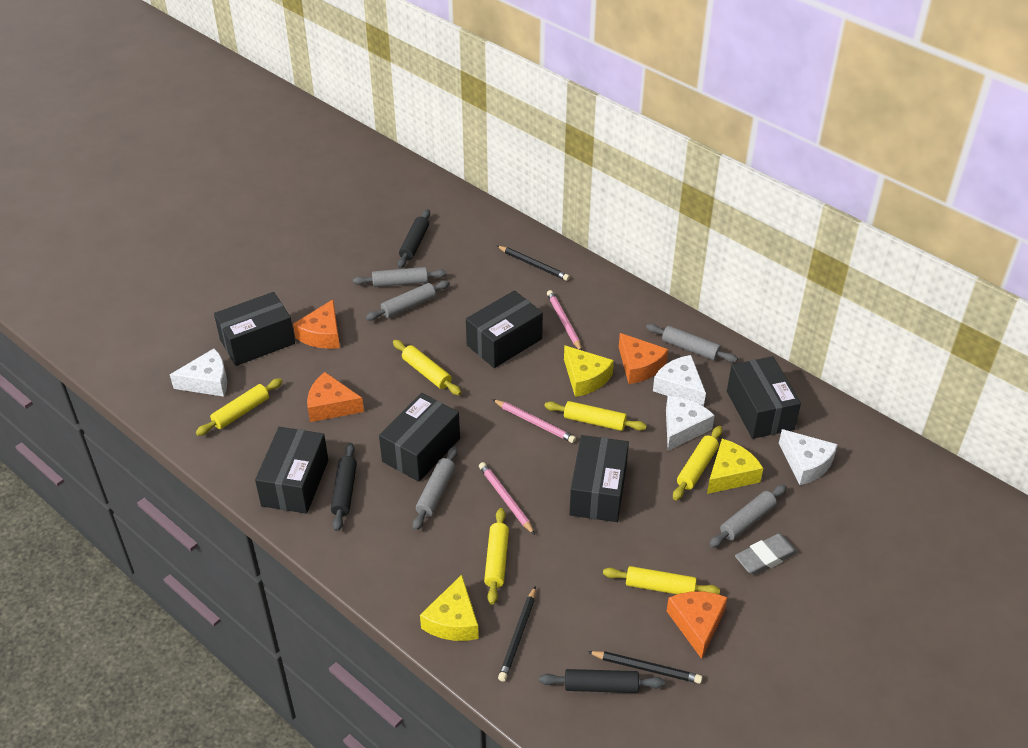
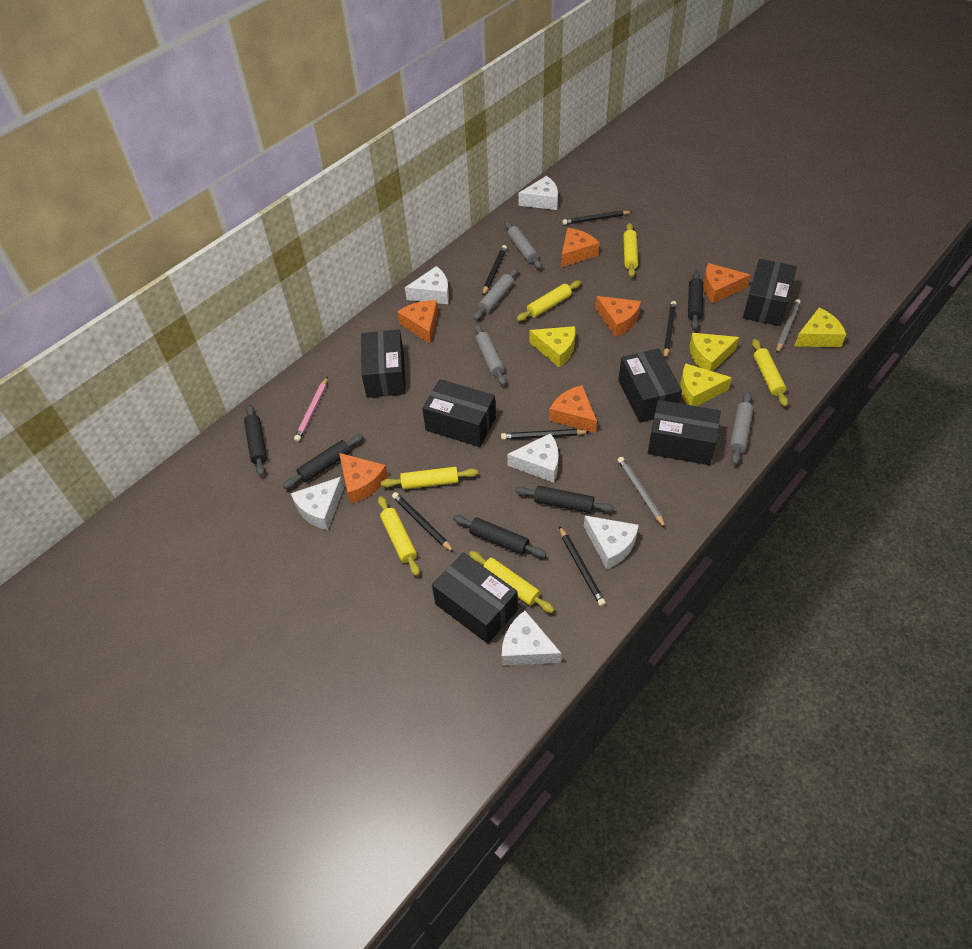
black pencil: [497,246,570,281] [498,586,536,682] [587,651,702,684] = 3 -> [392,492,454,552] [482,245,507,295] [501,429,590,440] [559,526,606,606] [562,210,633,225] [664,301,677,359] = 6
black rolling pin: [331,443,357,531] [397,209,430,268] [539,669,665,693] = 3 -> [244,404,267,476] [283,434,363,489] [453,515,546,558] [515,486,614,513] [688,270,703,330] = 5
grey eraser: [735,533,798,575] = 1 -> none = 0
grey pencil: none = 0 -> [618,457,666,529] [776,299,801,353] = 2
grey rolling pin: [353,267,447,287] [366,280,450,321] [413,446,458,530] [646,324,738,363] [709,484,787,548] = 5 -> [473,268,518,320] [474,324,506,386] [505,221,542,269] [730,392,754,465] = 4
orange cheese: [293,300,340,349] [307,372,364,422] [619,333,668,384] [667,591,728,659] = 4 -> [339,453,388,504] [398,301,438,344] [549,385,597,433] [561,228,599,267] [595,296,641,337] [703,263,750,303] = 6
pink pencil: [479,462,535,535] [492,399,576,443] [547,290,582,350] = 3 -> [294,377,328,442] = 1
white cheese: [170,348,227,397] [653,355,706,406] [666,396,715,451] [779,429,838,485] = 4 -> [291,477,344,530] [405,266,449,304] [502,610,562,666] [507,433,559,483] [518,176,558,210] [584,516,639,569] = 6
yellow cheese: [420,575,479,641] [564,345,614,397] [707,439,763,494] = 3 -> [529,326,575,368] [680,363,732,406] [689,333,739,372] [794,307,846,347] = 4

